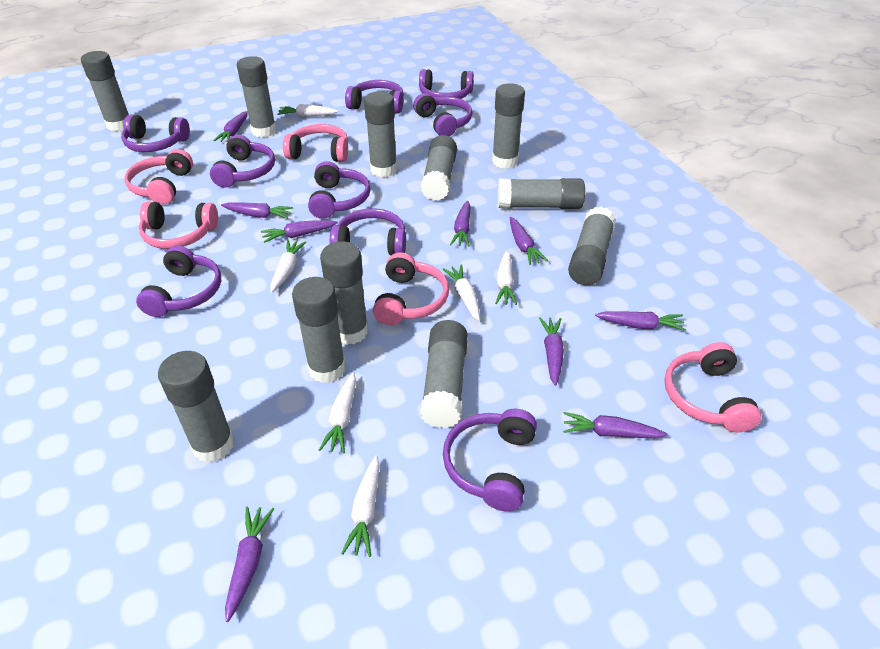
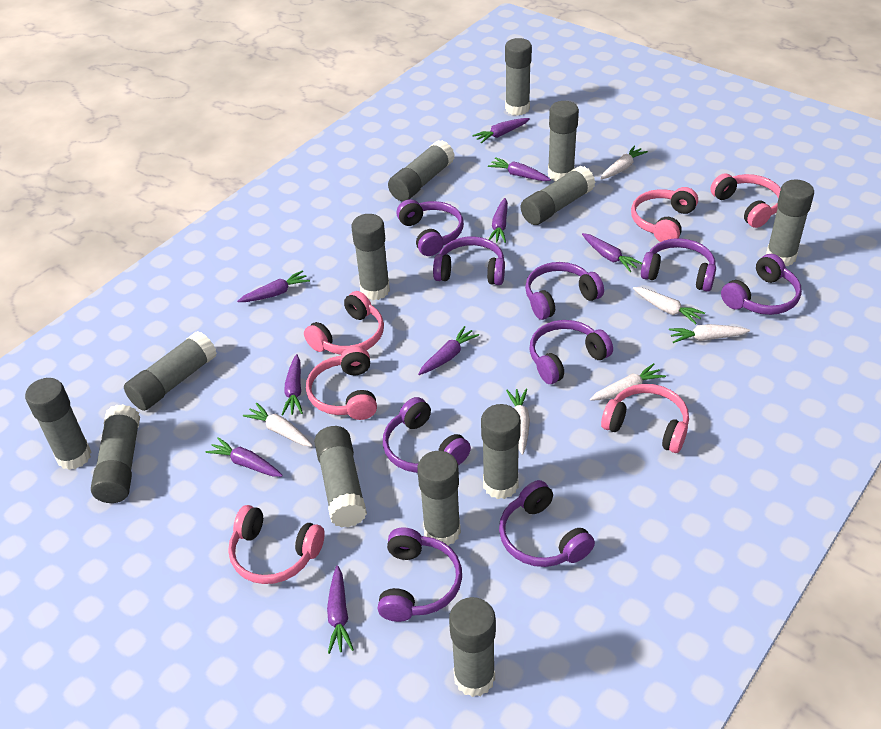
grey glue stick: [81,51,129,131] [158,351,234,463] [237,56,277,137] [292,277,346,383] [320,241,368,345] [364,91,397,177] [420,320,468,428] [421,135,457,201] [492,83,525,168] [498,178,585,209] [568,207,616,285] = 11 -> [25,378,91,470] [91,404,140,503] [124,331,217,411] [314,426,367,528] [351,214,390,300] [388,140,455,201] [417,451,461,546] [449,597,496,697] [481,404,521,499] [505,38,532,115] [521,166,595,225] [548,101,579,181] [766,180,814,266] = 13
pink headphones: [125,149,193,204] [139,202,218,249] [283,124,348,162] [373,252,449,325] [664,342,762,433] = 5 -> [228,505,325,584] [304,291,384,355] [306,346,377,420] [601,384,689,453] [631,187,698,242] [710,173,781,228] = 6

